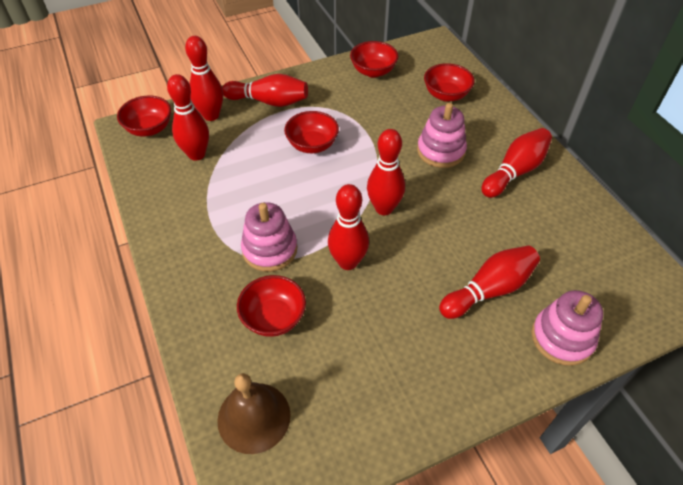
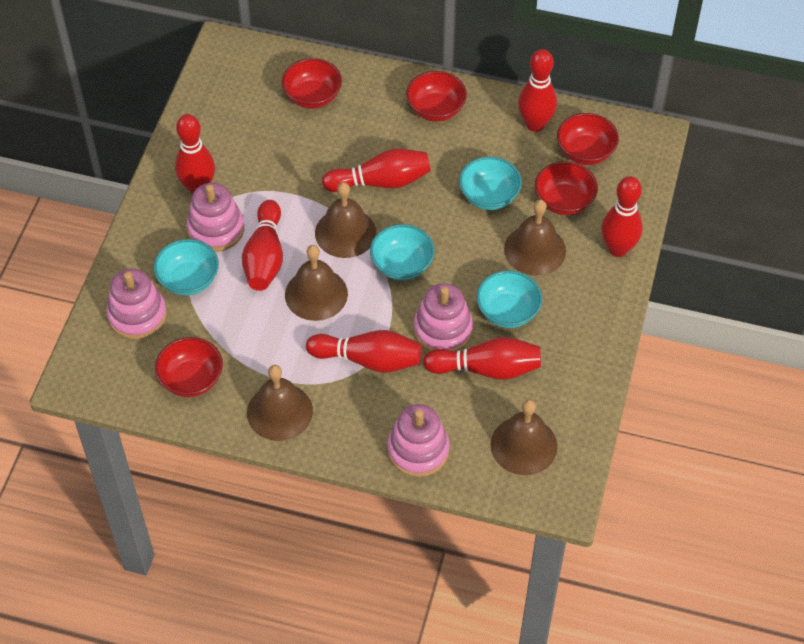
brown bell: [217,373,291,454] = 1 -> [247,365,313,441] [285,245,348,321] [315,182,376,258] [491,399,558,475] [504,200,566,276] = 5
pink stacking toy: [241,202,297,272] [417,103,467,168] [531,290,603,366] = 3 -> [106,269,167,340] [187,183,244,252] [387,404,450,477] [414,283,473,351] = 4
turquoise bowl: none = 0 -> [153,239,219,295] [370,224,435,280] [459,156,522,210] [476,270,542,328] = 4

